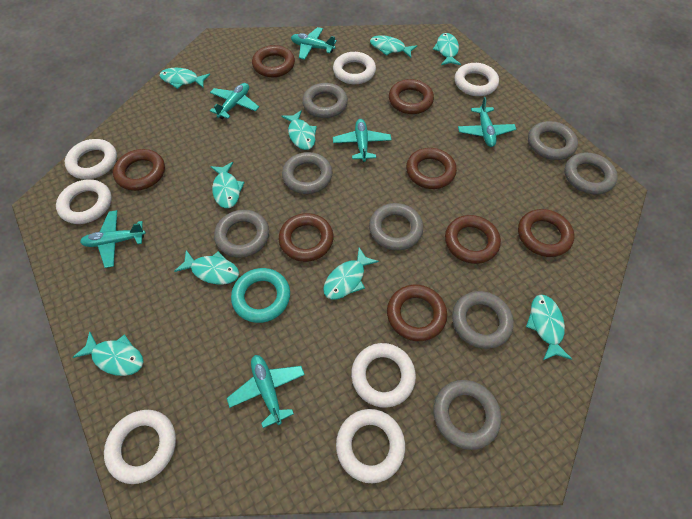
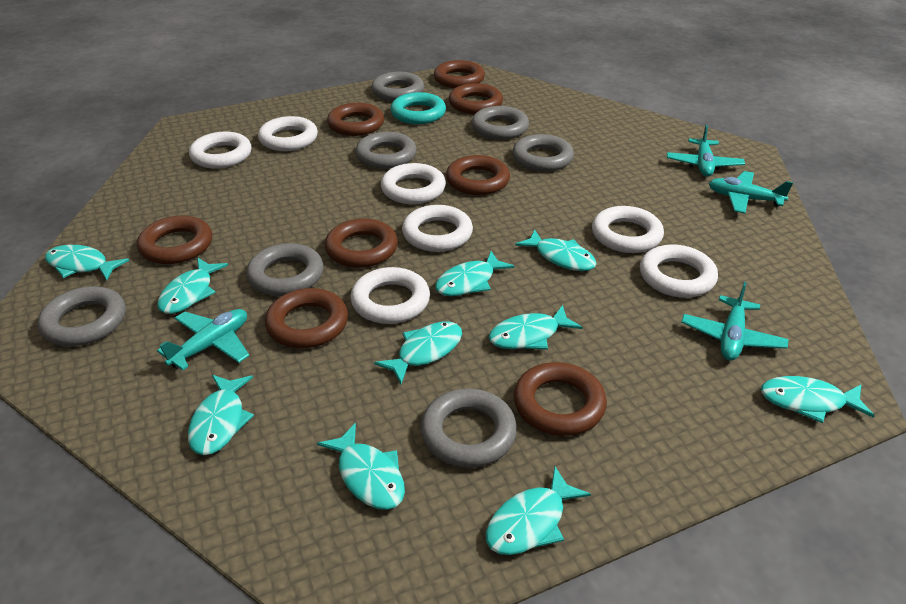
grey ring: [214,210,269,258] [282,152,333,194] [302,83,348,118] [369,203,423,250] [433,380,501,450] [452,291,514,349] [528,121,578,160] [564,152,618,195] = 8 -> [38,286,126,346] [246,243,323,296] [356,132,417,169] [371,72,424,101] [421,388,517,468] [472,106,529,139] [512,134,574,172] = 7
turquoise fish: [73,331,143,376] [160,68,210,89] [174,250,239,285] [210,162,245,208] [281,110,317,150] [323,248,379,299] [370,35,417,58] [433,33,461,65] [526,294,572,360] = 9 -> [45,245,129,280] [157,258,228,314] [188,375,254,455] [317,423,405,510] [374,321,462,384] [435,251,515,296] [486,467,591,555] [489,305,583,350] [515,229,597,271] [761,376,875,423] = 10
turquoise plane: [80,210,146,268] [210,83,259,119] [227,355,305,428] [291,27,337,60] [333,119,391,162] [458,97,516,147] = 6 -> [157,309,249,370] [667,125,745,177] [681,282,788,360] [709,171,793,213] = 4

